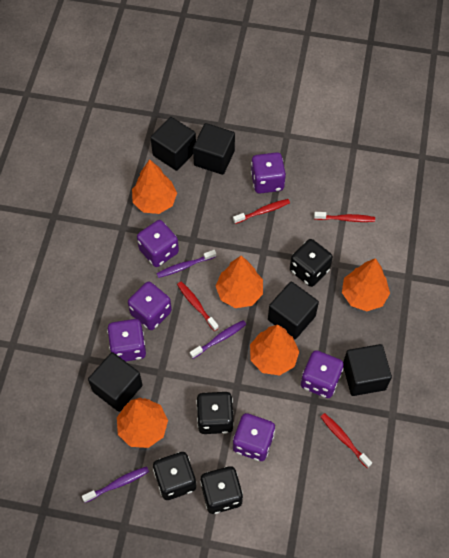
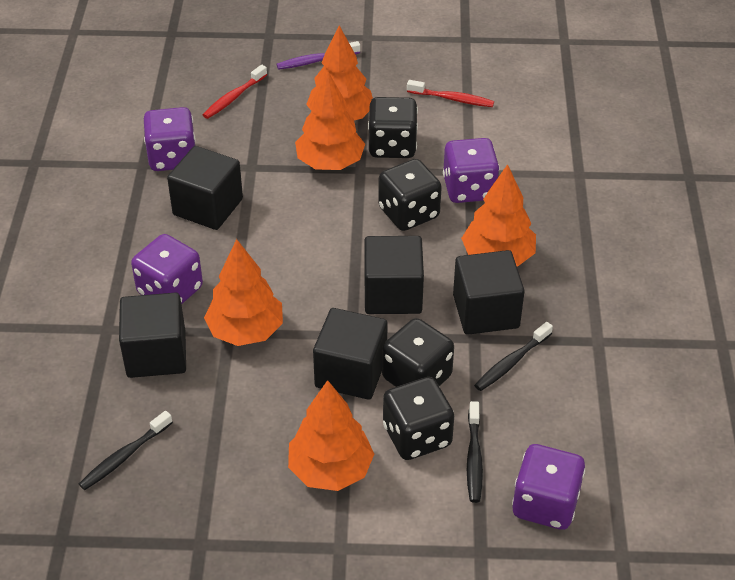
black toothbrush: none = 0 -> [79,411,173,490] [467,401,483,503] [474,322,553,391] = 3
purple dice: [107,319,146,362] [128,282,172,330] [137,220,179,267] [233,413,275,461] [251,152,286,194] [301,350,344,398] = 6 -> [131,234,203,304] [144,107,196,171] [443,138,500,203] [512,444,585,530] = 4
purple toothbrush: [82,466,149,503] [156,250,216,278] [190,320,246,359] = 3 -> [276,41,360,70] = 1
red toothbrush: [177,281,219,331] [233,199,290,224] [314,212,375,222] [321,413,372,468] = 4 -> [202,65,267,119] [407,80,494,107] = 2

